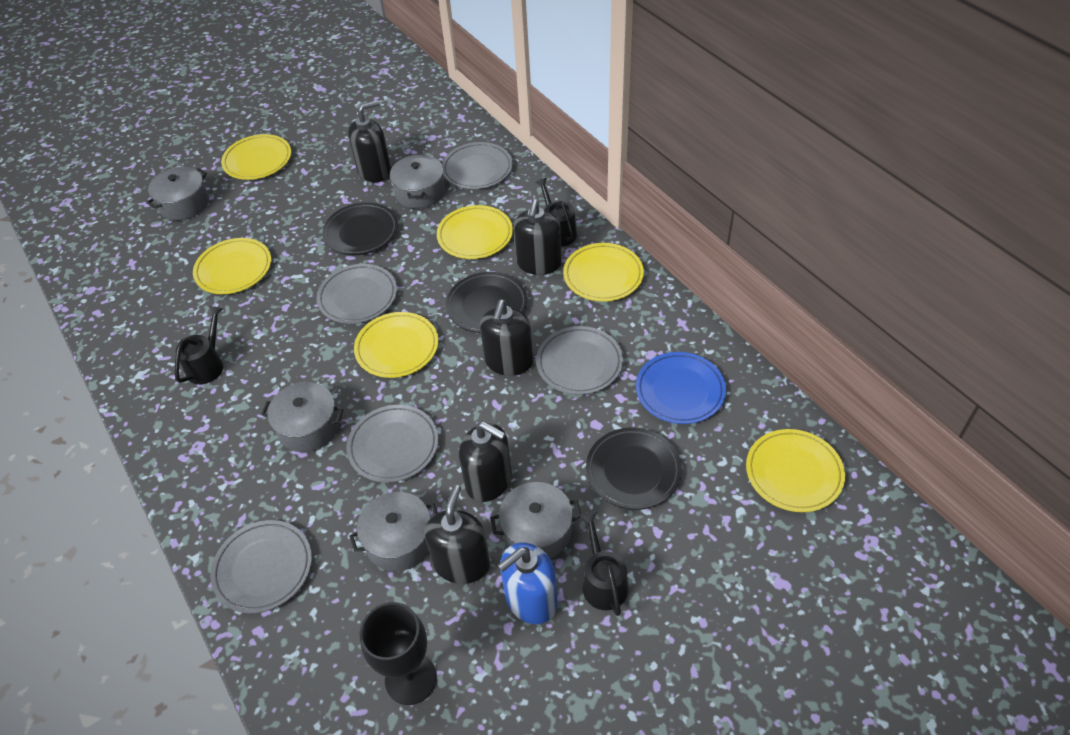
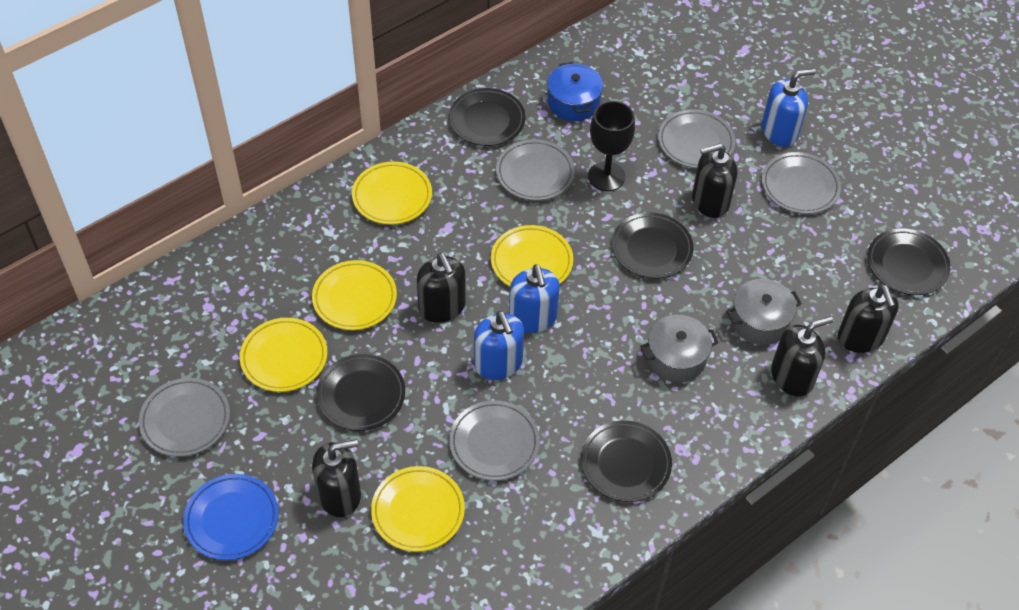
black plate: [323,202,398,255] [446,272,528,333] [586,427,682,510] = 3 -> [316,354,405,431] [449,88,525,146] [581,420,672,502] [612,212,693,279] [867,228,951,295] = 5
black watering can: [175,306,223,385] [536,178,577,247] [580,511,628,616] = 3 -> none = 0
blue pot: none = 0 -> [547,62,603,121] = 1
blue soap dispenser: [498,543,557,624] = 1 -> [474,311,524,380] [509,264,560,333] [762,69,816,147] = 3
grey pot: [146,167,209,220] [261,382,344,452] [349,492,438,571] [390,154,445,209] [490,482,581,559] = 5 -> [640,315,719,382] [726,279,802,345] = 2
yellow plate: [193,238,271,294] [221,134,291,180] [354,312,438,378] [437,205,513,259] [563,243,644,301] [746,429,845,512] = 6 -> [240,318,327,392] [312,260,397,330] [352,162,432,225] [371,466,465,552] [491,225,573,286] = 5

